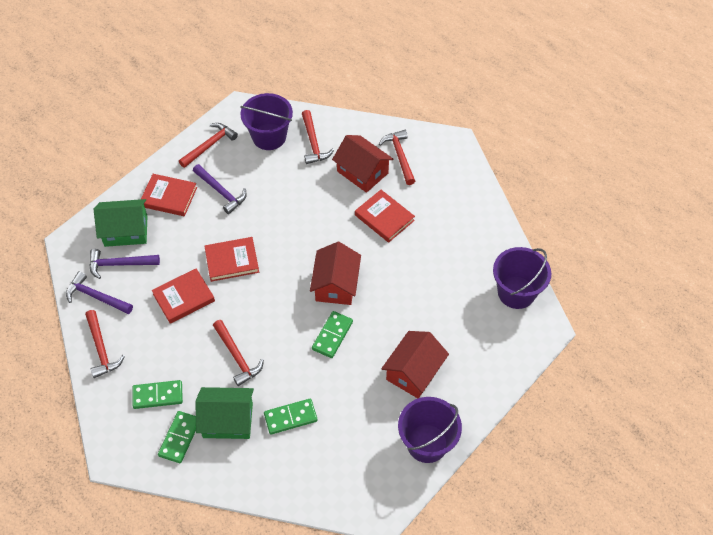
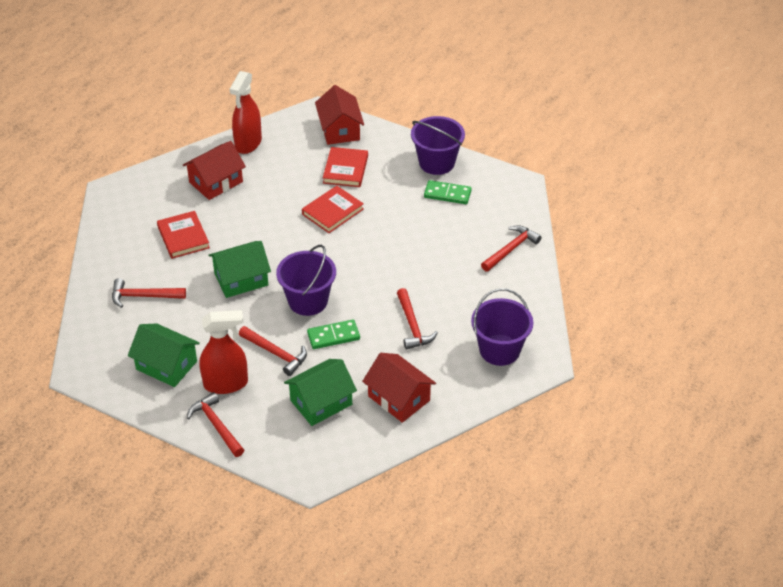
green domino: [132,380,183,409] [158,411,196,463] [264,399,318,435] [312,311,353,358] = 4 -> [307,320,360,349] [424,180,472,204] = 2
green house: [94,199,147,247] [195,387,254,439] = 2 -> [128,324,200,387] [208,241,271,298] [284,359,357,426] = 3
purple hammer: [66,271,133,314] [89,249,160,279] [193,164,247,214] = 3 -> none = 0
red book: [141,174,197,216] [152,268,215,324] [204,237,259,282] [355,190,415,243] = 4 -> [157,211,210,259] [302,185,364,233] [323,147,368,187] = 3
red spray bottle: none = 0 -> [200,310,248,394] [230,71,262,154] = 2

